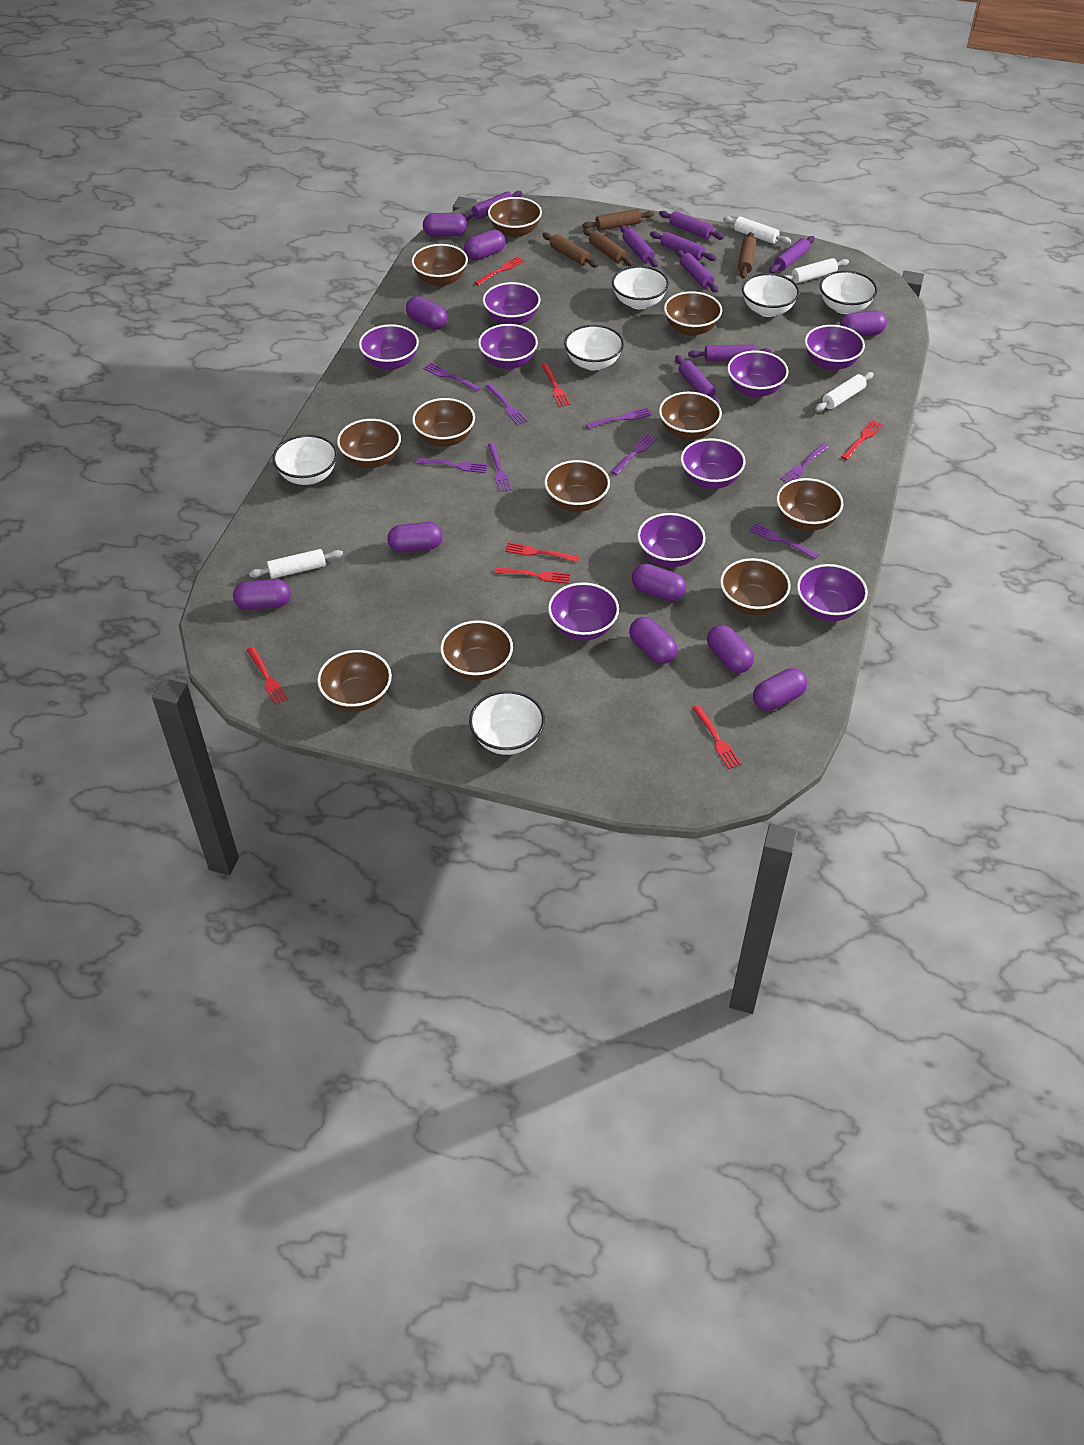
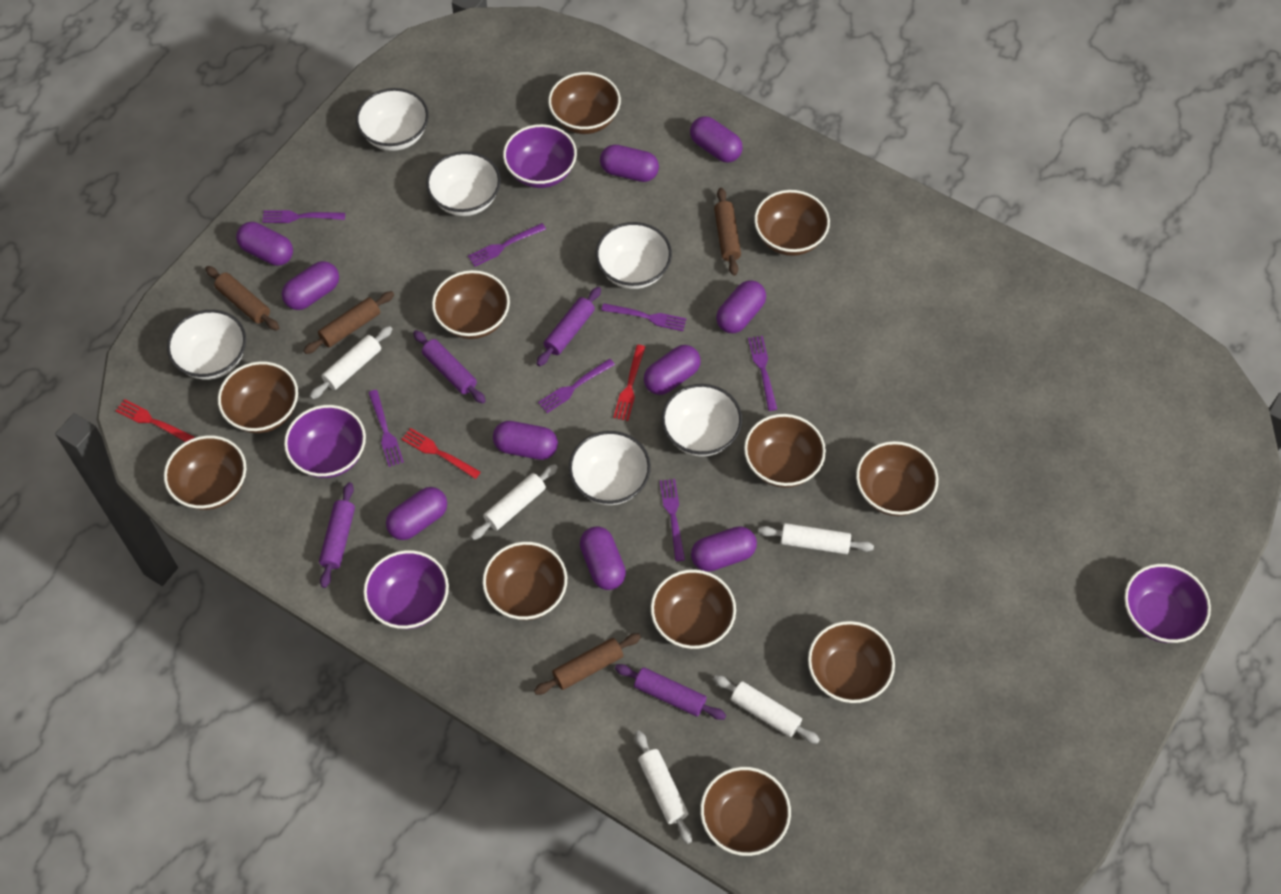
purple bowl: [359,324,419,370] [478,324,538,370] [483,282,541,325] [548,582,619,640] [637,513,706,567] [681,438,745,489] [727,351,788,397] [797,564,868,621] [805,325,865,370] = 9 -> [284,405,366,478] [363,550,449,629] [503,124,577,188] [1124,564,1211,643] = 4
purple fork: [416,458,487,473] [423,362,480,392] [486,384,528,425] [488,443,511,492] [585,407,652,429] [611,434,657,475] [749,523,819,559] [780,444,828,483] = 8 -> [262,210,345,223] [368,390,404,467] [468,223,546,267] [538,359,615,413] [601,303,687,331] [660,479,685,561] [748,336,777,411] = 7
purple rolling pin: [464,191,523,221] [620,225,658,267] [650,231,716,261] [659,211,724,240] [675,355,720,405] [676,249,718,293] [688,344,771,361] [769,236,815,273] = 8 -> [319,482,355,588] [413,330,486,404] [537,287,601,367] [615,664,726,720] = 4
red fork: [247,647,288,705] [475,256,524,285] [494,567,570,584] [505,542,579,562] [541,363,570,407] [693,705,742,769] [841,420,883,460] = 7 -> [116,399,195,442] [401,428,481,479] [613,345,645,421] = 3
white rolling pin: [249,549,343,579] [723,216,791,244] [784,258,849,283] [815,372,874,412] = 4 -> [310,326,392,399] [471,464,558,540] [635,731,692,844] [714,675,820,744] [758,523,874,554] = 5

